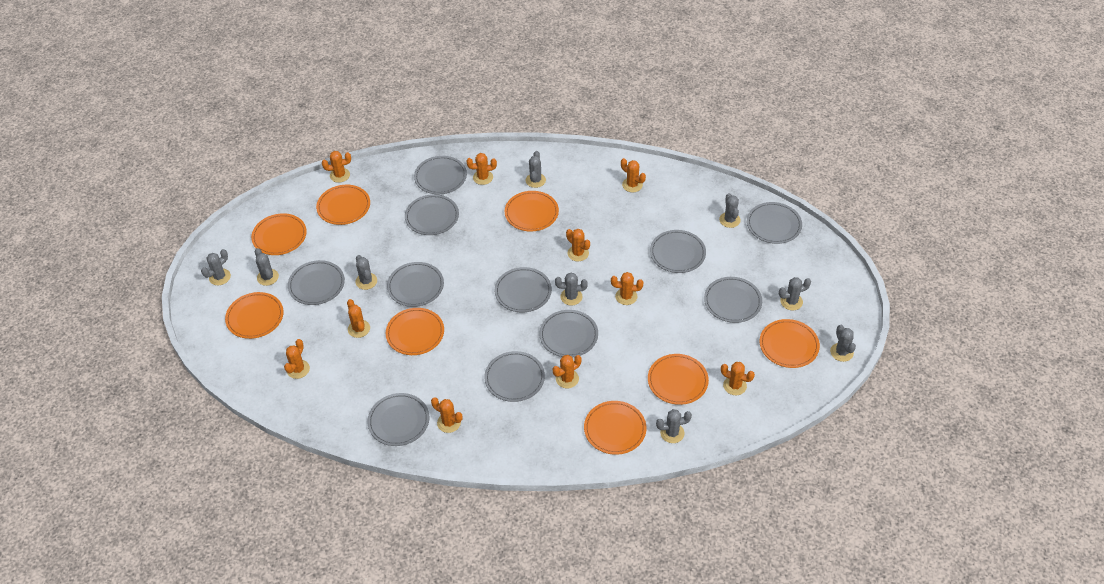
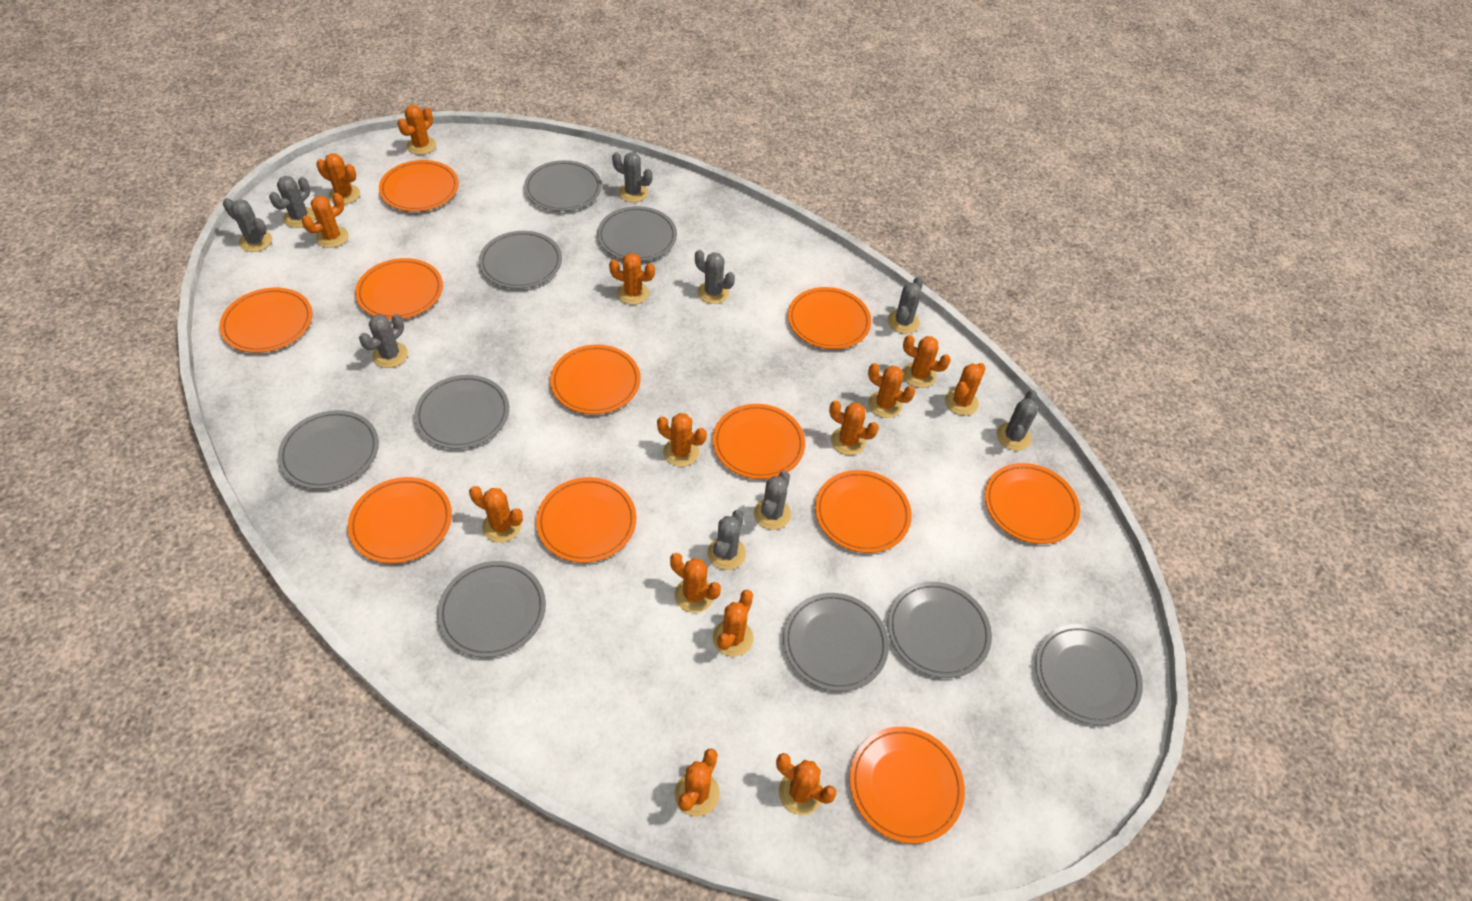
grey plate: [288,260,345,305] [367,393,429,446] [387,262,444,307] [405,194,459,235] [414,156,467,194] [484,351,545,402] [495,267,552,312] [540,310,598,357] [650,230,706,273] [704,277,762,323] [747,202,802,244] = 11 -> [278,410,379,489] [414,375,509,449] [437,561,546,658] [479,231,562,289] [524,160,602,211] [597,206,677,261] [783,593,889,691] [887,582,992,678] [1035,624,1143,725] = 9
orange cactus: [284,339,310,379] [322,151,351,183] [347,299,370,338] [431,397,462,433] [466,153,497,185] [553,355,581,388] [566,229,590,261] [611,272,643,305] [621,158,646,192] [721,362,755,395] = 10 -> [302,193,349,248] [316,153,360,204] [397,105,436,155] [469,486,523,543] [609,253,655,305] [657,413,707,467] [670,553,721,613] [674,748,720,817] [713,590,753,657] [776,753,837,815] [829,401,879,455] [868,363,915,418] [903,335,951,388] [945,363,986,416] = 14
orange plate: [225,292,284,339] [251,213,307,255] [316,185,370,225] [386,308,444,355] [505,191,559,232] [584,401,646,455] [648,354,709,405] [760,319,820,368] = 8 -> [219,288,313,353] [348,477,452,563] [355,258,443,320] [379,160,459,212] [536,477,636,563] [550,344,641,414] [713,404,805,479] [788,287,871,349] [815,470,912,553] [850,727,965,844] [985,463,1080,544] = 11

